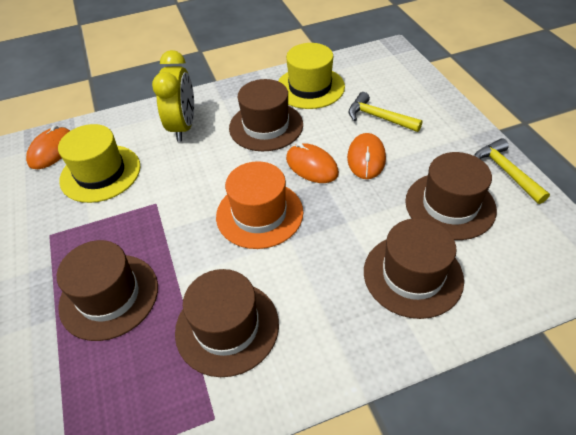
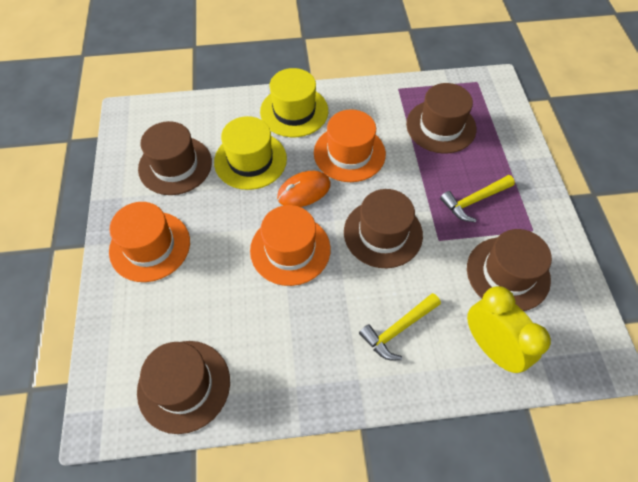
orange hat: [216,161,303,249] = 1 -> [109,202,190,282] [250,205,331,286] [314,109,386,182] = 3
orange mouse: [26,125,70,169] [286,143,339,183] [347,133,386,179] = 3 -> [277,171,331,207] = 1

